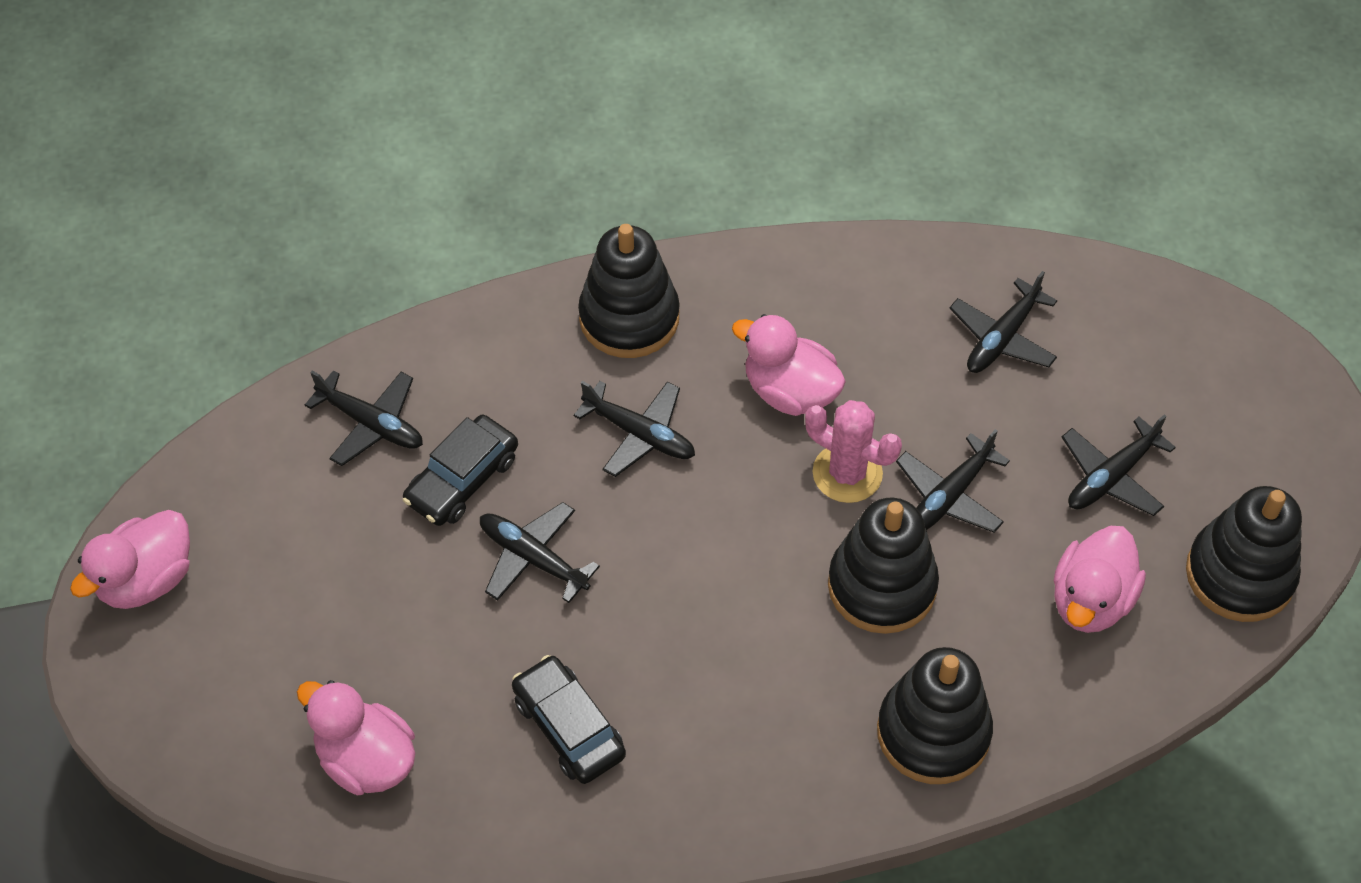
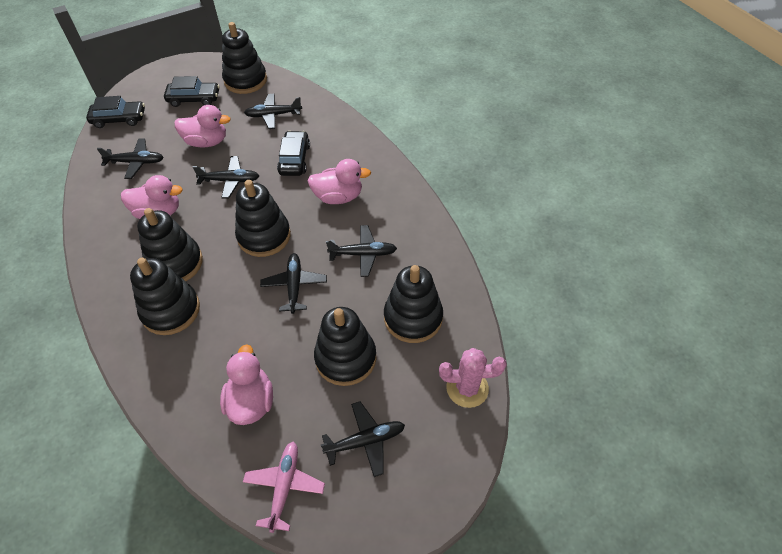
black car: [403,415,518,526] [512,655,626,784] = 2 -> [86,96,145,128] [164,76,219,107] [277,131,310,176] = 3
black stacking toy: [578,224,680,358] [828,498,939,634] [877,647,993,784] [1186,486,1302,622] = 4 -> [130,258,200,335] [137,208,203,281] [222,22,267,94] [235,180,291,257] [314,307,377,386] [384,265,443,343] = 6
pink plane: none = 0 -> [243,441,325,533] = 1

